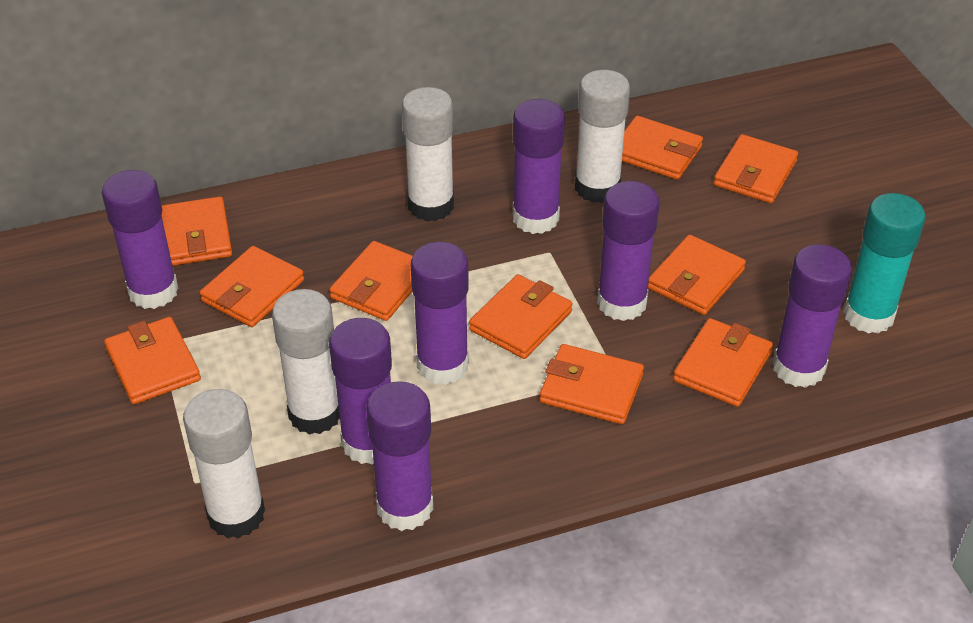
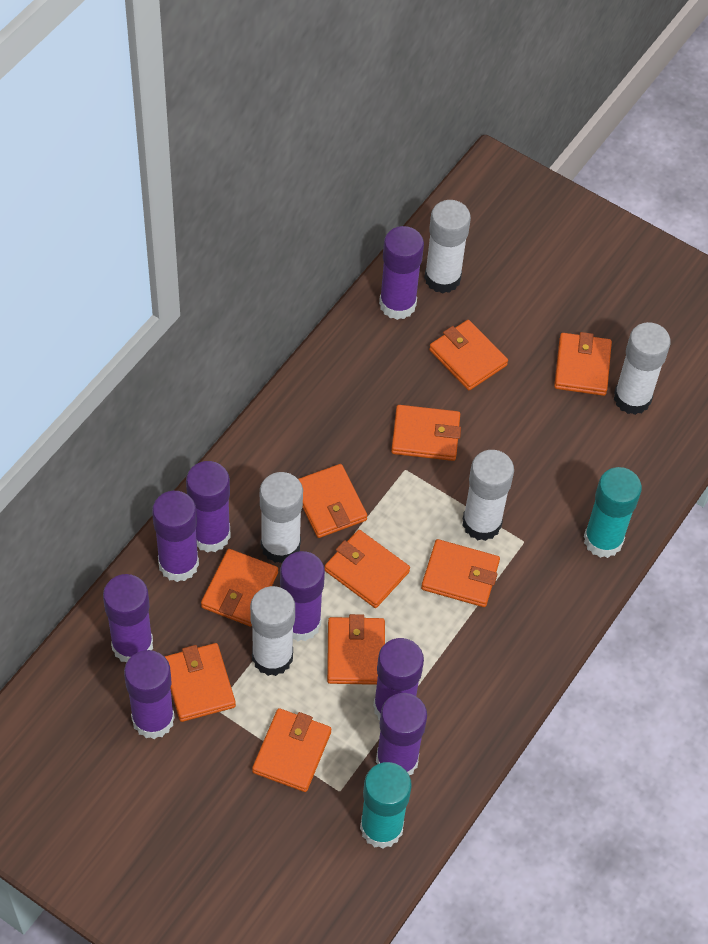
purple glue stick: [102,170,179,309] [329,318,392,464] [366,381,433,531] [411,242,469,385] [513,99,565,234] [597,181,660,321] [773,244,852,388] = 7 -> [103,574,153,663] [124,650,175,739] [152,491,199,582] [186,461,231,553] [280,551,325,642] [373,638,424,720] [376,693,427,775] [379,226,424,320] = 8
turquoise glue stick: [844,193,925,334] = 1 -> [360,762,412,849] [584,467,642,558] = 2
white glue stick: [183,389,265,538] [272,289,340,435] [402,87,454,221] [575,70,630,203] = 4 -> [250,586,295,676] [260,472,303,563] [424,200,471,293] [462,450,514,541] [614,322,671,415] = 5

